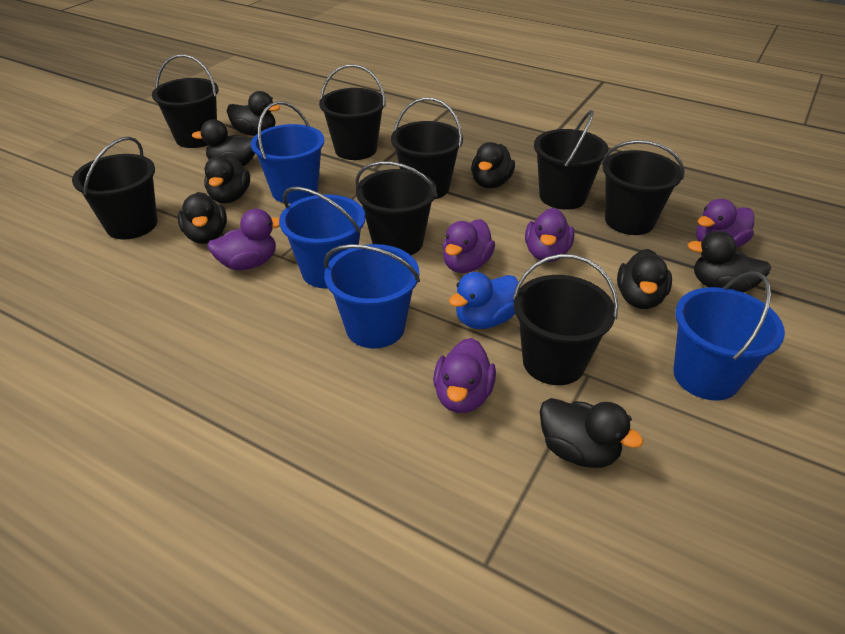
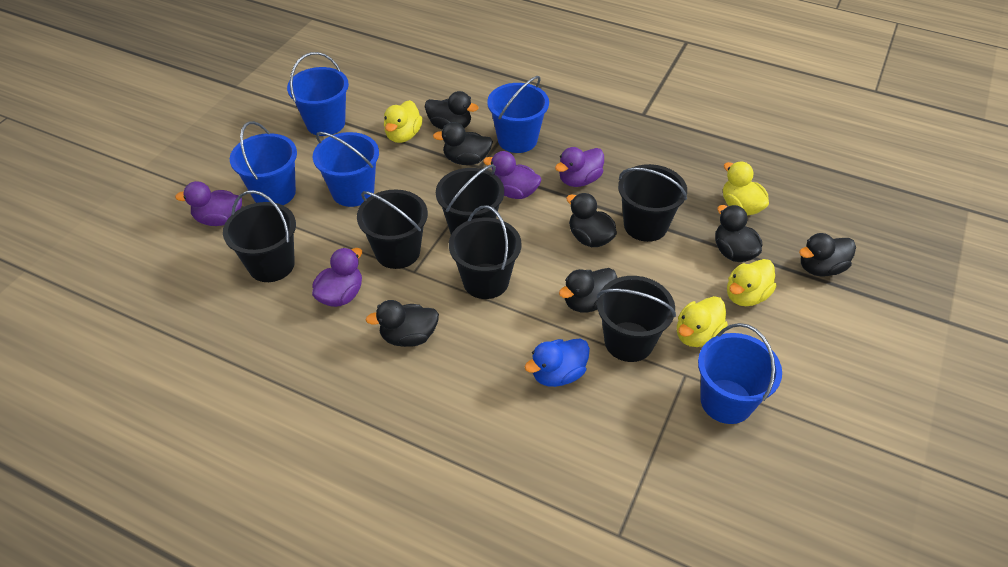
black bucket: [72,136,157,239] [152,54,219,148] [319,64,386,160] [355,161,438,255] [391,97,463,199] [513,254,618,385] [534,110,609,210] [602,140,685,235] = 8 -> [223,190,296,282] [357,189,428,269] [436,164,504,234] [449,205,521,299] [597,276,676,362] [618,164,687,242] = 6
black duck: [178,192,227,244] [192,119,255,166] [204,156,250,204] [227,91,280,136] [471,142,515,188] [540,398,643,468] [617,249,672,309] [688,231,771,293] = 8 -> [366,300,439,347] [425,91,479,130] [433,122,493,165] [559,268,617,313] [566,193,617,247] [715,205,762,262] [799,233,856,276] = 7
blue bucket: [251,101,325,204] [279,187,365,288] [324,244,420,348] [673,271,785,401] = 4 -> [230,121,297,205] [287,52,349,136] [313,132,379,207] [487,76,549,153] [698,323,782,424] = 5
purple duck: [207,209,280,270] [433,338,496,413] [442,219,495,273] [525,208,574,262] [696,199,754,247] = 5 -> [175,181,242,226] [312,248,362,307] [483,151,541,199] [555,147,604,187] = 4
yellow duck: none = 0 -> [384,100,423,143] [677,296,728,347] [723,161,769,215] [727,259,777,306] = 4

